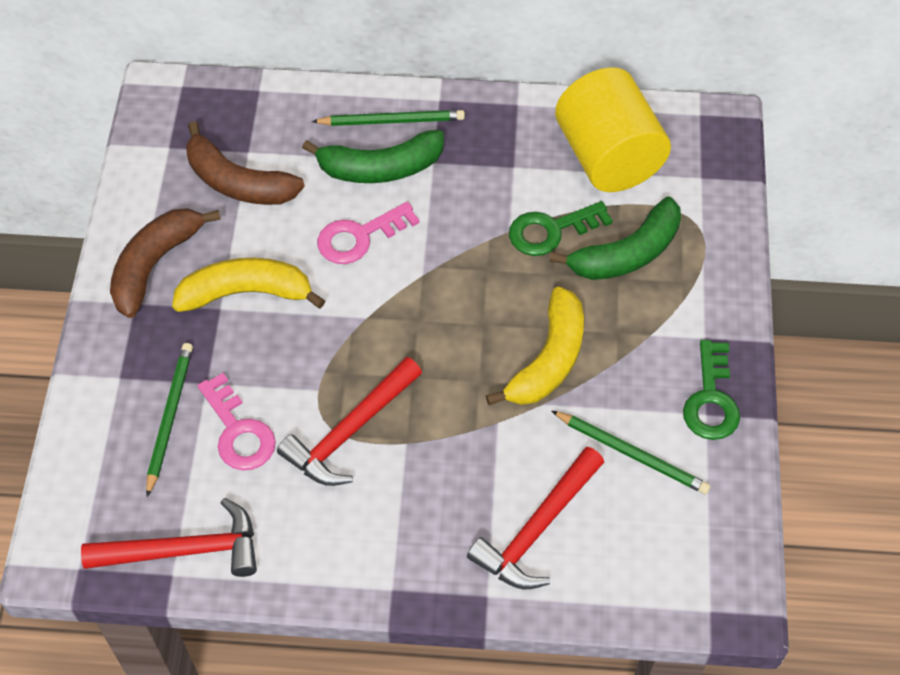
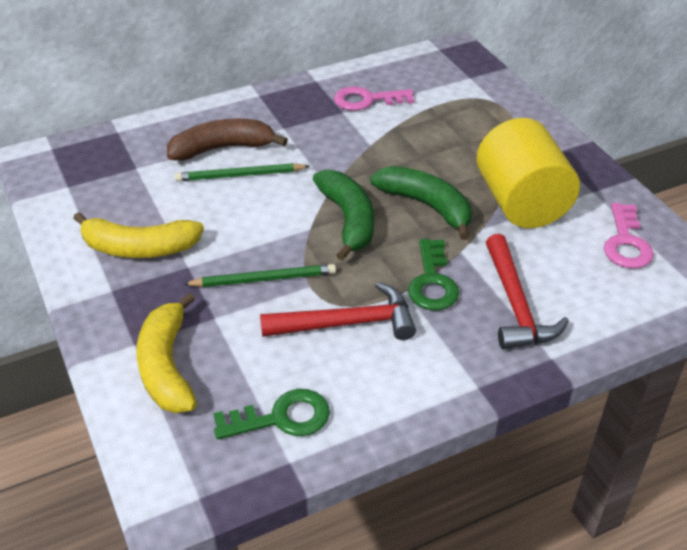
brown banana: [110,208,221,318] [186,121,305,205] = 2 -> [167,119,288,161] = 1
green pencil: [146,343,193,497] [312,110,465,126] [552,411,710,494] = 3 -> [175,163,310,181] [183,264,336,287] = 2
red hammer: [81,498,257,577] [277,357,422,486] [467,447,604,589] = 3 -> [260,282,416,340] [486,234,569,350] = 2

